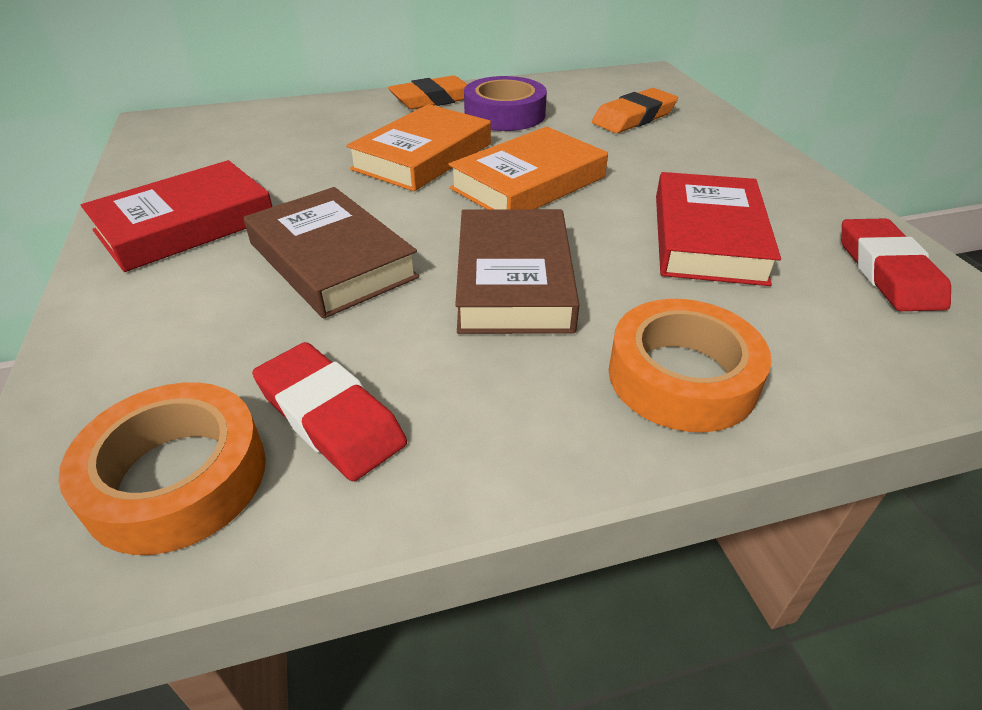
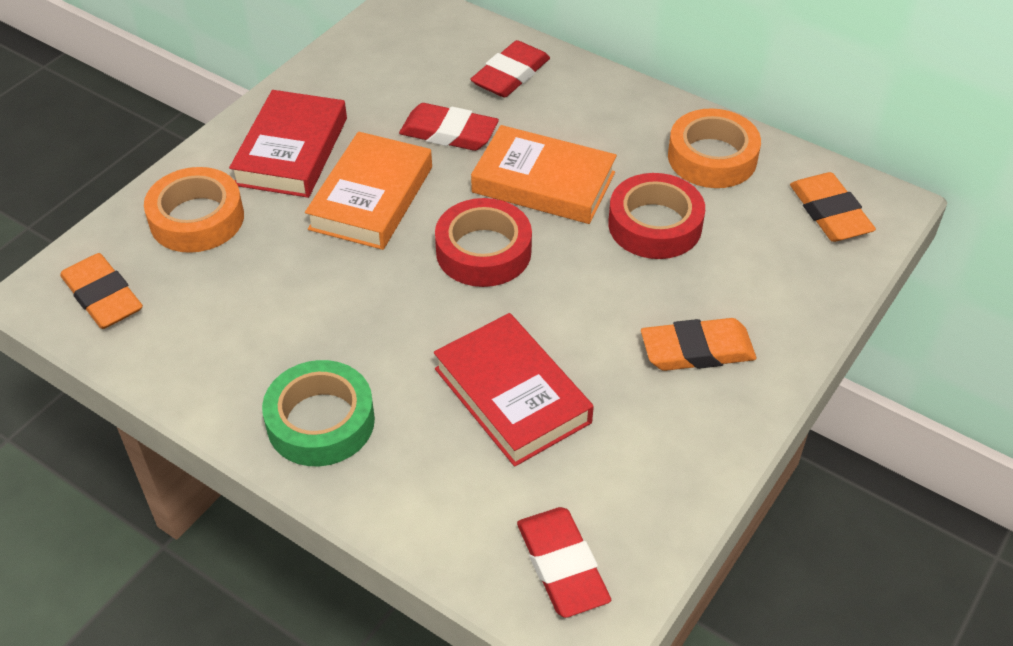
brown book: [244,187,419,319] [455,209,579,334] = 2 -> none = 0
green tape: none = 0 -> [262,360,375,466] = 1
orange eraser: [388,75,468,109] [592,88,678,133] = 2 -> [60,253,143,329] [641,318,756,371] [790,172,876,242] = 3
purple tape: [464,76,547,131] = 1 -> none = 0
red eraser: [252,342,407,481] [842,218,951,311] = 2 -> [399,103,499,151] [470,40,550,98] [517,507,611,618] = 3
red tape: none = 0 -> [435,198,532,287] [608,173,705,259] = 2

